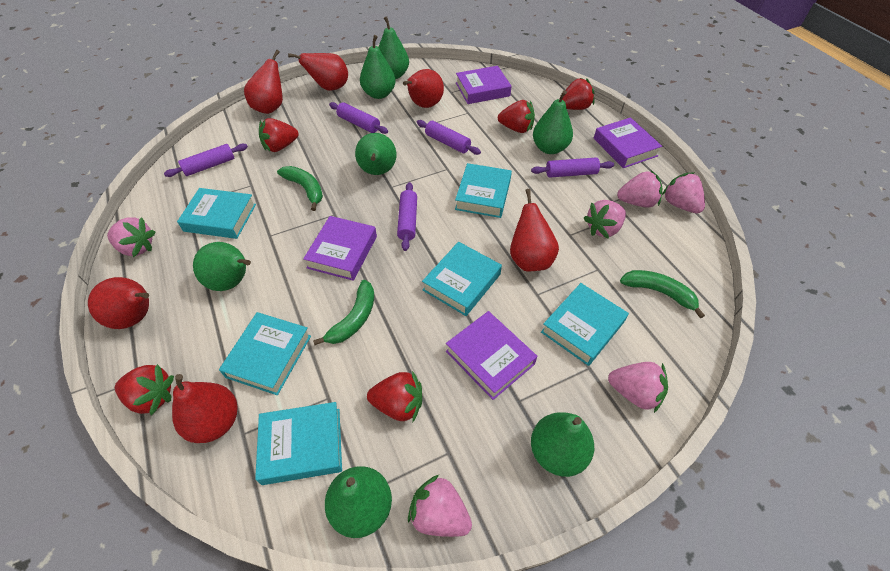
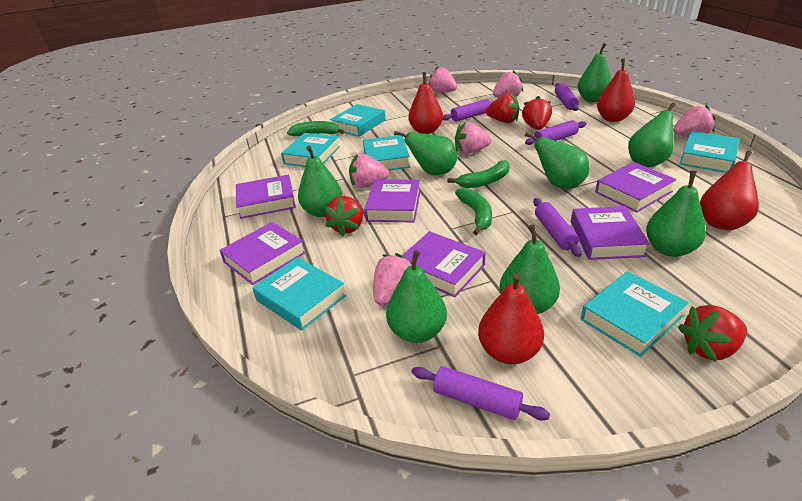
green pear: [193,242,251,291] [325,466,392,538] [355,133,396,175] [360,35,396,99] [379,16,409,79] [531,412,594,477] [533,90,573,154] = 7 -> [298,145,342,217] [386,250,447,343] [394,131,457,175] [500,224,560,314] [525,132,589,189] [578,43,612,102] [628,103,676,167] [646,171,706,257] = 8
purple book: [303,216,377,281] [446,311,537,400] [456,66,512,104] [594,117,662,168] = 4 -> [219,222,305,285] [236,174,296,219] [364,179,420,223] [402,231,486,298] [571,206,650,260] [595,162,677,212] = 6
red pear: [88,277,149,329] [172,374,237,443] [244,50,283,114] [288,53,348,91] [403,69,444,108] [510,189,559,272] = 6 -> [408,72,443,134] [478,273,544,364] [597,58,635,122] [700,150,759,230] = 4
red strawberry: [115,364,174,415] [259,118,298,152] [367,371,422,422] [498,100,535,133] [562,78,595,110] = 5 -> [324,196,363,237] [486,94,519,123] [522,96,552,130] [678,305,747,362] = 4

